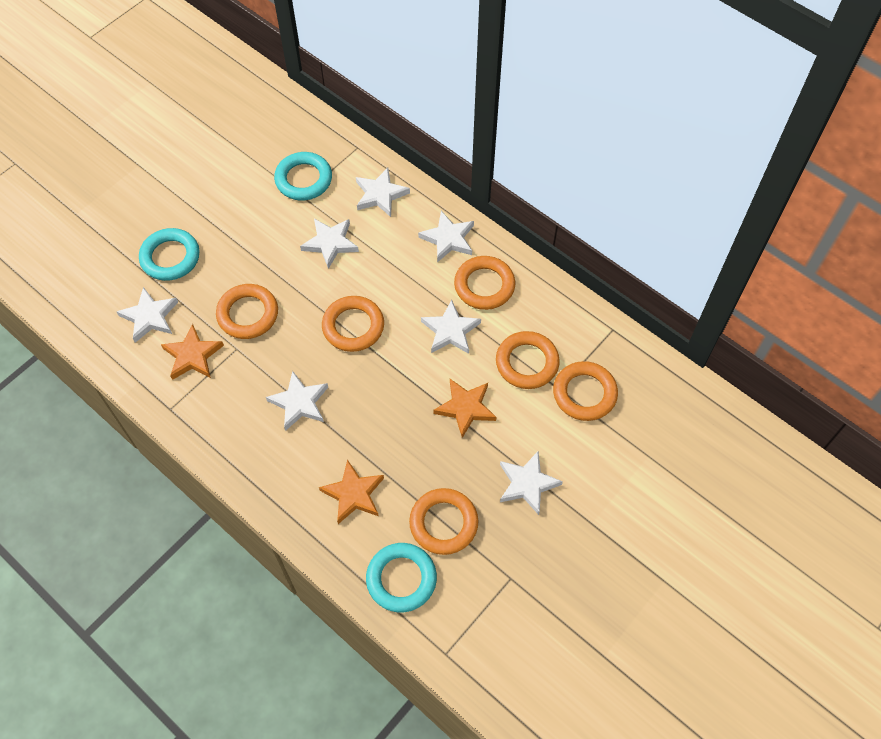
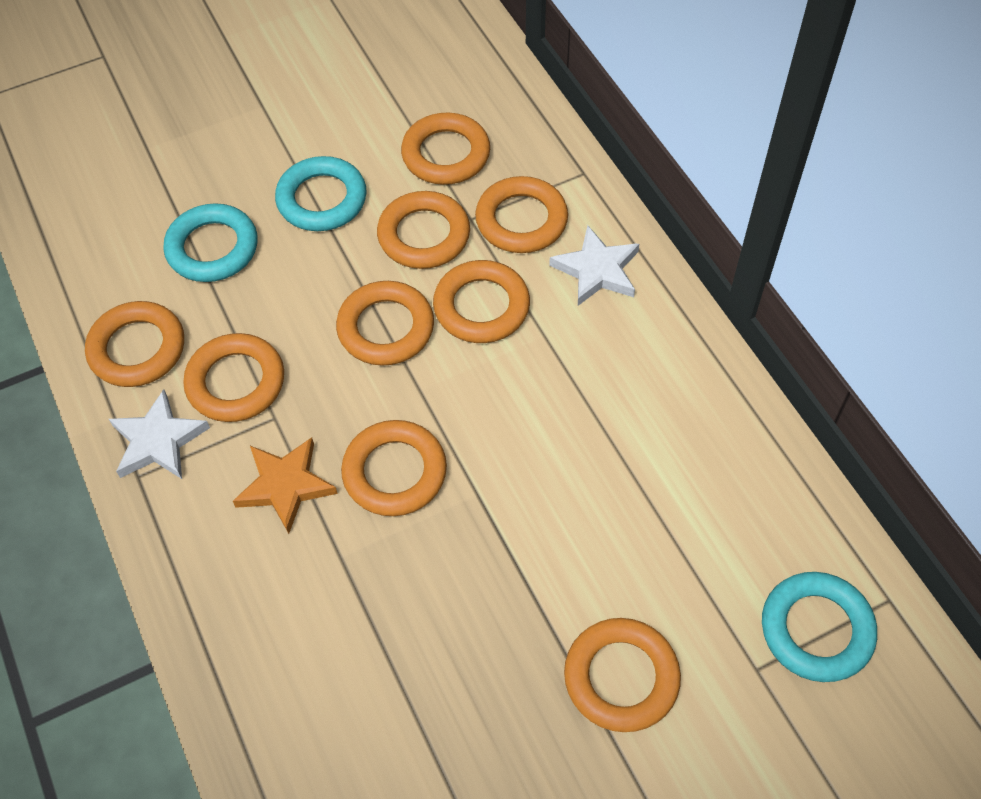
orange ring: [216,284,278,339] [322,296,384,352] [409,488,479,555] [454,256,515,310] [496,331,560,389] [553,361,618,421] = 6 -> [85,301,184,387] [183,333,284,422] [336,281,434,366] [341,420,447,516] [377,191,470,269] [401,113,490,185] [433,260,530,343] [475,176,568,253] [564,618,681,732] = 9
orange star: [161,324,224,380] [319,459,384,524] [433,379,496,438] = 3 -> [233,437,338,534] = 1
white star: [117,287,178,343] [266,371,328,431] [300,219,359,269] [356,168,410,217] [418,211,474,263] [421,299,481,354] [500,451,563,515] = 7 -> [109,389,210,479] [549,225,639,306] = 2

